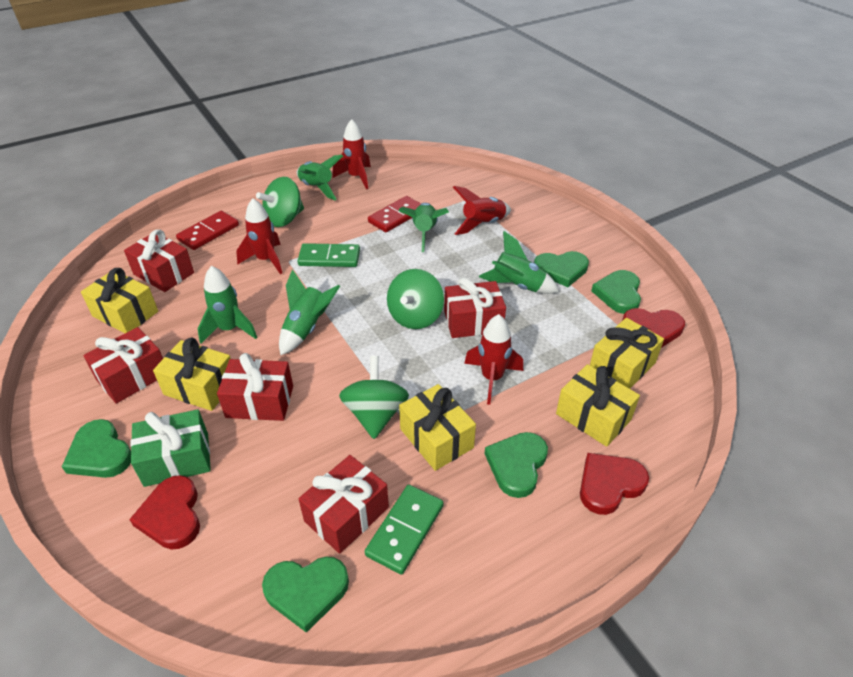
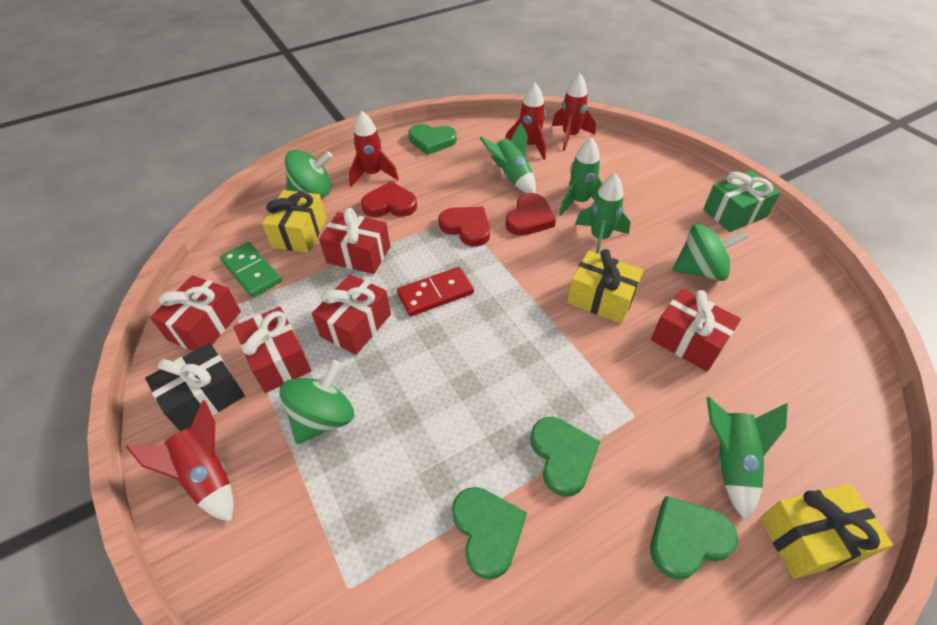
black gift: none = 0 -> [145,343,245,431] = 1
green domino: [298,243,360,267] [365,485,444,575] = 2 -> [220,242,282,298] = 1
green heart: [62,419,131,478] [262,557,349,633] [485,432,548,498] [534,251,589,287] [591,270,641,314] = 5 -> [408,124,457,155] [452,487,527,580] [530,417,601,497] [650,496,738,580] = 4
green rocket: [198,266,258,344] [279,269,340,355] [297,155,343,200] [398,203,449,252] [479,231,559,294] = 5 -> [480,122,536,194] [559,137,603,216] [575,173,630,254] [706,397,788,521] = 4
red domino: [176,211,239,250] [368,196,421,232] = 2 -> [397,267,474,316] = 1
yellow gift: [81,268,158,333] [153,337,231,411] [399,384,476,471] [556,364,640,447] [590,318,664,389] = 5 -> [262,190,327,253] [567,249,644,324] [760,483,893,579] = 3

